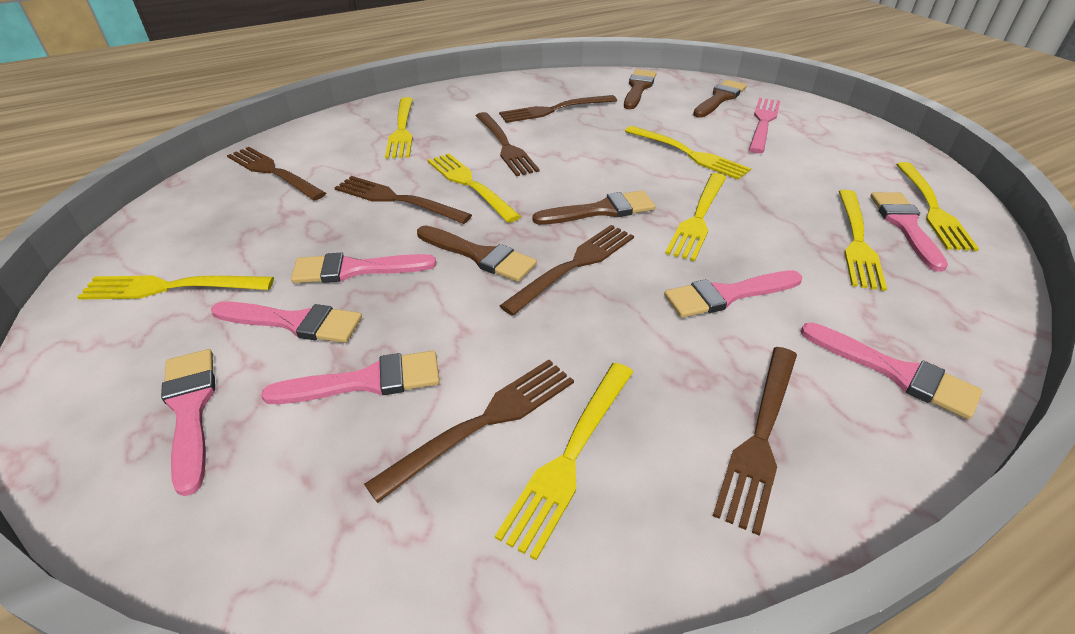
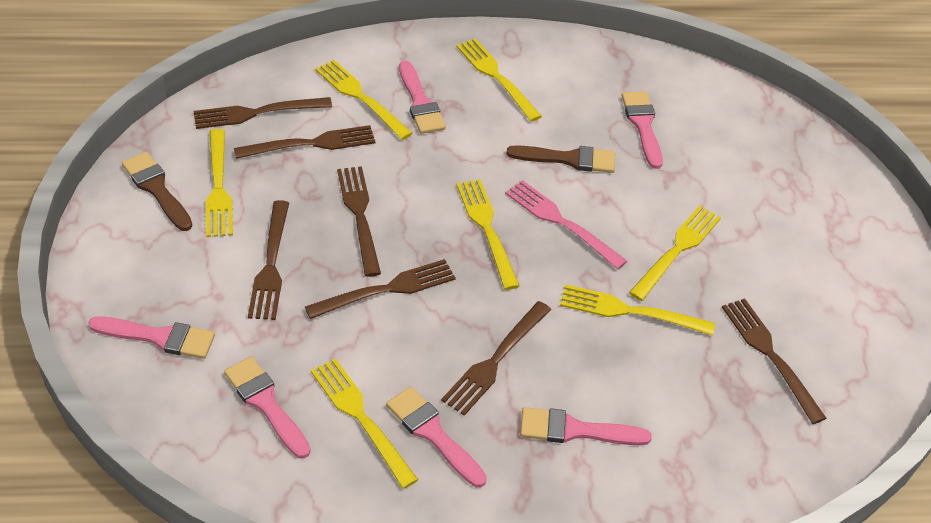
brown brush: [417,225,537,282] [533,190,656,225] [624,69,657,109] [693,80,747,118] = 4 -> [122,152,193,231] [506,145,615,173] = 2
pink brush: [161,349,215,496] [211,301,362,343] [261,351,440,404] [291,253,436,283] [664,270,802,318] [800,323,982,420] [870,192,948,272] = 7 -> [88,316,215,359] [224,356,311,459] [386,387,487,487] [399,61,446,134] [520,407,652,445] [621,91,663,169] = 6
yellow fork: [77,275,274,299] [385,97,413,159] [428,153,521,223] [495,363,633,561] [625,126,751,180] [665,173,727,261] [839,190,887,291] [896,162,979,251] = 8 -> [206,129,233,237] [311,358,418,489] [315,60,413,140] [456,38,542,122] [456,179,519,290] [560,284,715,335] [629,206,721,301] = 7

